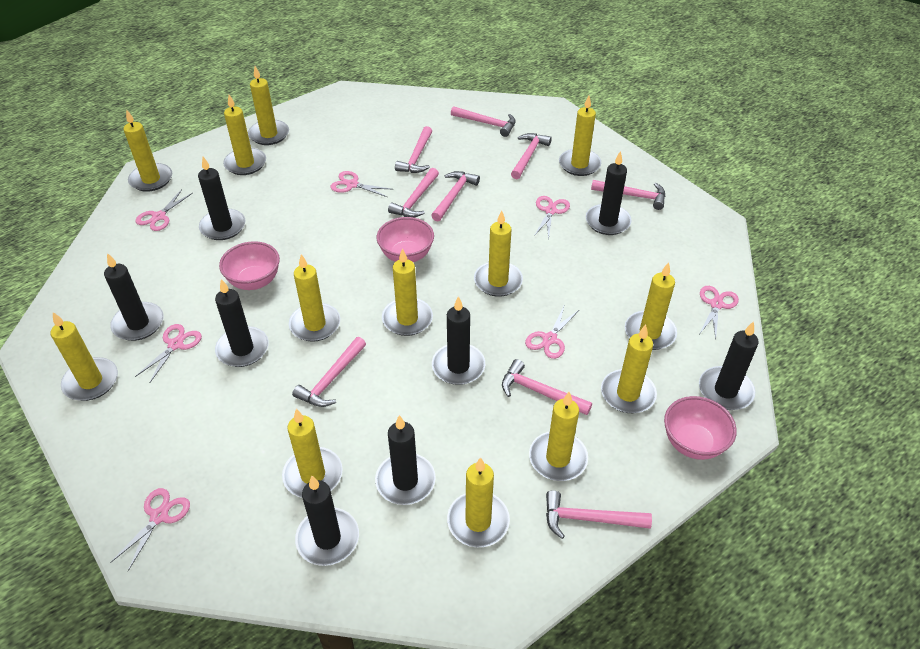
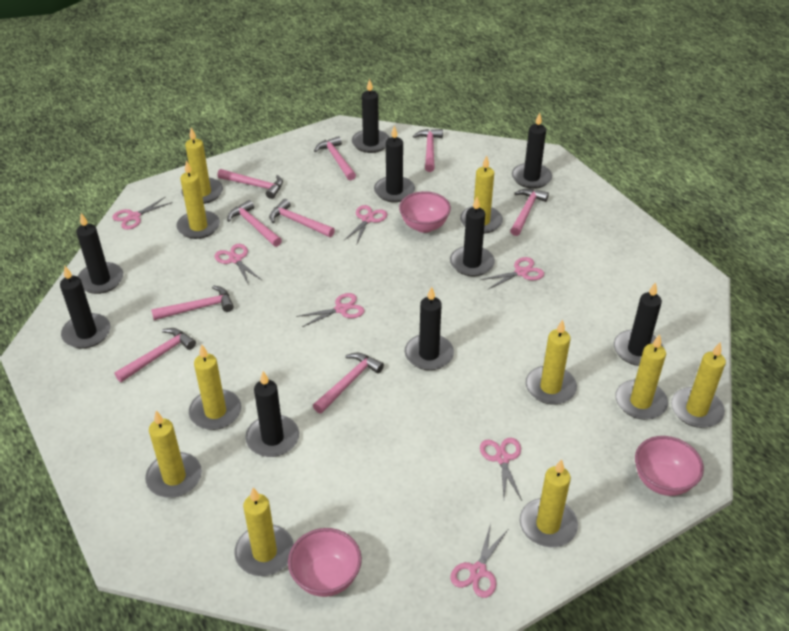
black candle: [104,253,163,341] [198,157,245,240] [215,279,269,367] [295,476,359,566] [375,415,436,505] [432,296,485,385] [586,151,631,235] [699,321,759,410] = 8 -> [60,266,110,348] [76,213,123,294] [245,371,299,457] [352,79,390,153] [374,125,415,202] [405,286,454,370] [450,197,495,276] [512,113,552,189] [614,282,663,366] = 9
yellow candle: [51,312,118,401] [123,109,172,192] [223,95,266,175] [248,66,289,145] [282,409,343,498] [289,254,340,342] [382,248,433,336] [447,457,510,547] [474,210,523,297] [529,392,588,481] [559,96,601,176] [601,325,657,413] [625,262,677,350] = 13 -> [145,411,202,498] [177,160,220,239] [181,127,223,204] [189,344,241,430] [234,488,294,576] [460,155,503,234] [520,459,578,547] [526,320,577,405] [615,334,668,420] [671,342,726,428] = 10

